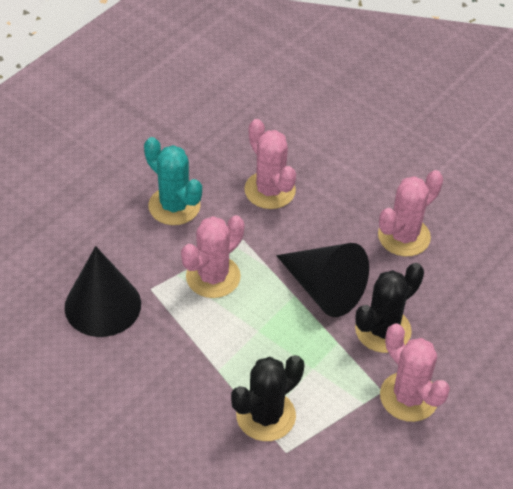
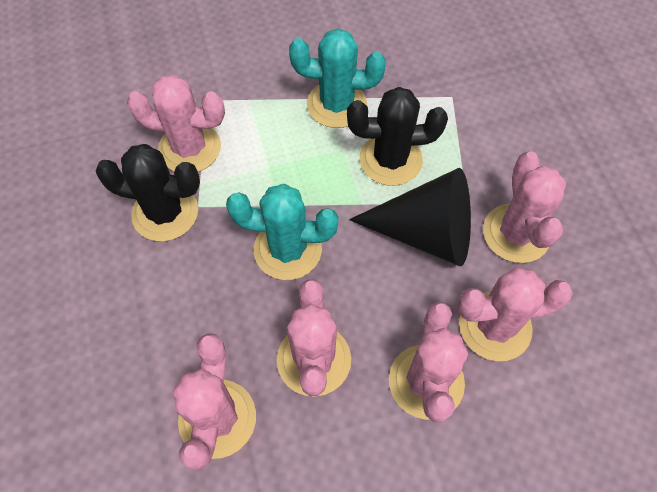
black cone: [64,246,141,337] [276,243,369,317] = 2 -> [349,168,471,266] = 1
pink cactus: [181,215,244,298] [244,119,296,209] [378,170,443,256] [380,324,450,422] = 4 -> [127,75,225,172] [173,333,256,469] [277,280,351,397] [389,302,468,422] [457,267,573,361] [483,151,566,263] = 6
turquoise cactus: [144,137,202,225] = 1 -> [226,184,339,280] [289,28,386,128] = 2

